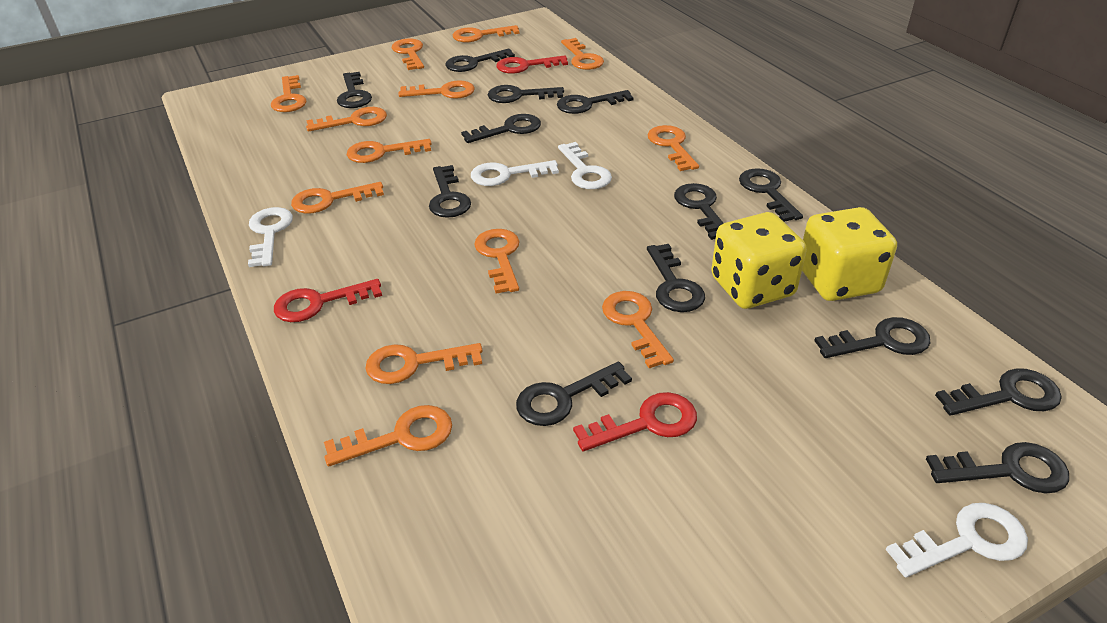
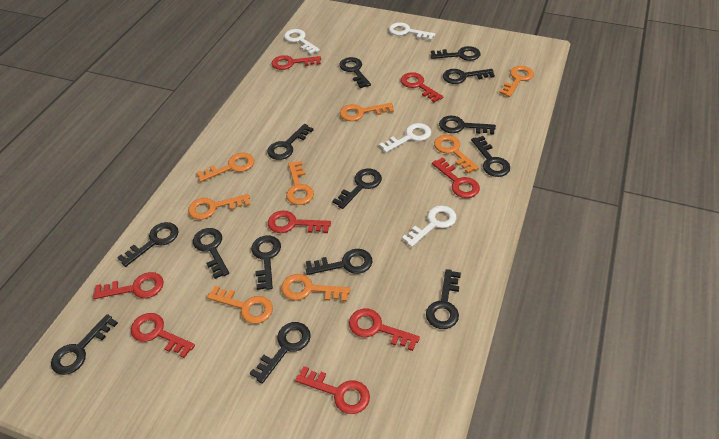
black key: [337,72,372,108] [429,165,471,218] [445,49,515,72] [461,114,541,143] [488,85,564,103] [516,361,632,426] [557,90,634,114] [647,244,705,312] [674,183,724,240] [739,168,803,222] [814,317,931,358] [926,442,1069,494] [935,368,1062,416] = 13 -> [51,314,118,375] [117,222,179,267] [193,228,229,279] [250,322,311,384] [251,236,281,290] [267,124,314,160] [306,249,373,275] [332,168,382,209] [339,57,371,88] [426,269,461,329] [431,46,481,61] [439,116,496,134] [443,69,495,84] [471,136,510,177] = 14
orange key: [271,75,306,112] [291,182,384,214] [306,107,387,132] [324,405,452,467] [347,139,432,163] [365,343,483,384] [392,38,424,70] [398,80,475,99] [453,25,519,42] [474,229,520,294] [561,38,604,70] [602,291,674,368] [648,125,699,171] = 13 -> [188,194,250,220] [197,153,254,182] [207,285,273,324] [281,274,350,302] [286,161,314,205] [340,103,394,121] [434,135,479,173] [499,66,534,97] = 8
red key: [274,279,382,322] [497,55,568,74] [573,392,697,451] = 3 -> [93,272,164,299] [131,313,195,358] [268,211,331,233] [271,55,321,70] [295,366,370,414] [349,309,420,351] [401,72,443,103] [432,157,480,198] = 8
yellow dice: [711,212,807,309] [802,207,897,301] = 2 -> none = 0

